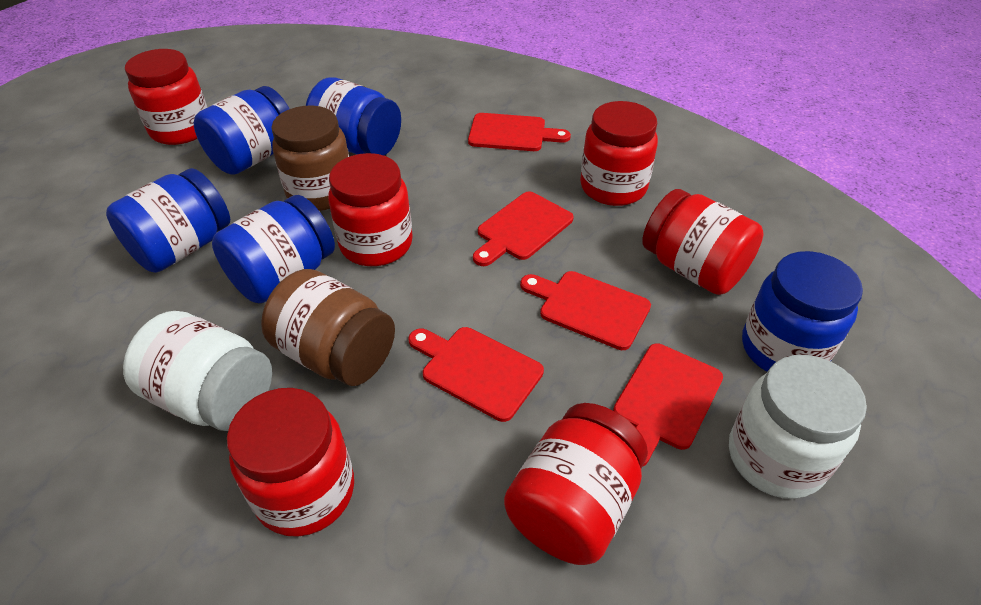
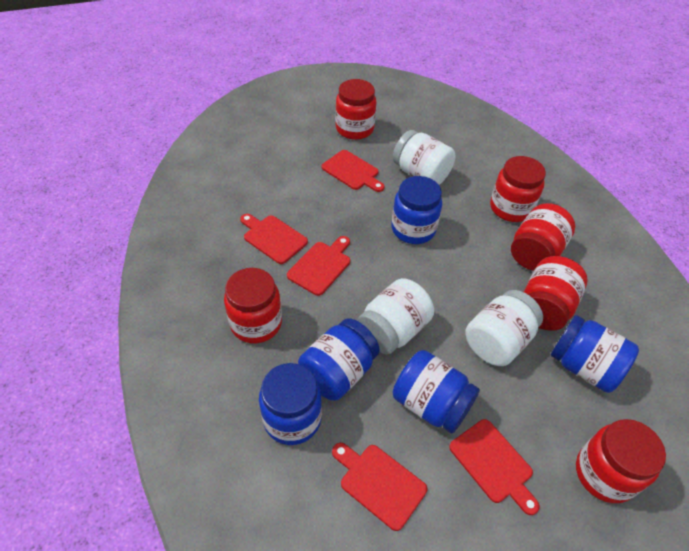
brown jar: [261,269,395,386] [271,105,349,211] = 2 -> none = 0
white jar: [123,311,272,431] [729,355,867,499] = 2 -> [357,278,434,354] [393,130,456,185] [465,290,543,366] = 3

